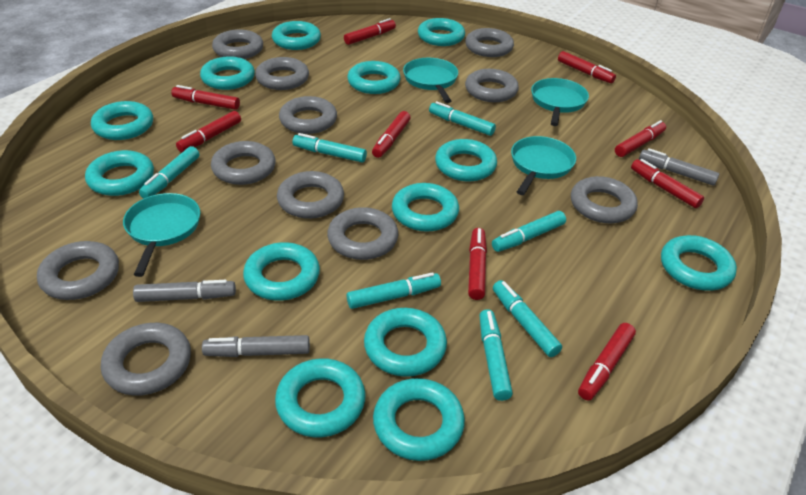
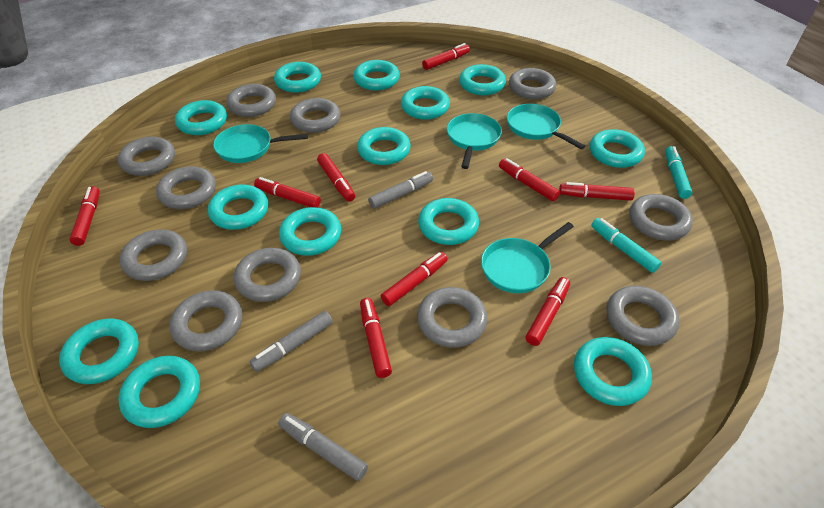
turquoise marker: [139,146,199,199] [292,133,367,162] [347,272,441,309] [429,101,496,136] [479,309,513,401] [492,211,566,252] [493,280,562,357] = 7 -> [591,218,661,273] [665,146,693,199] = 2

